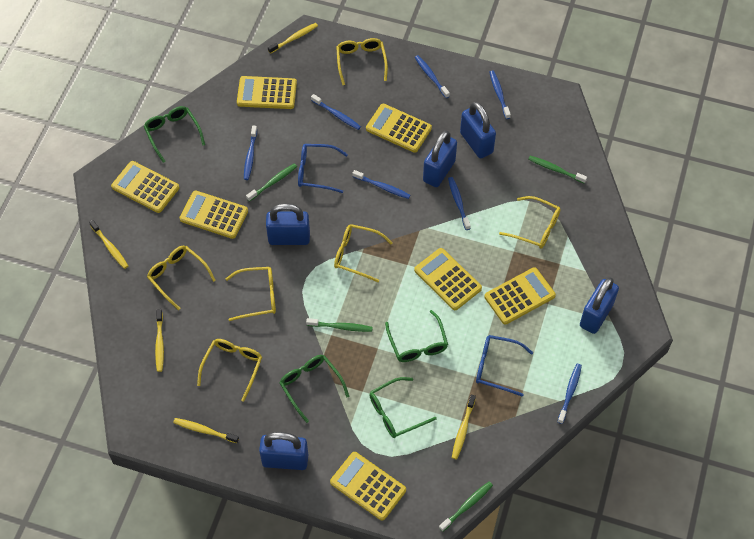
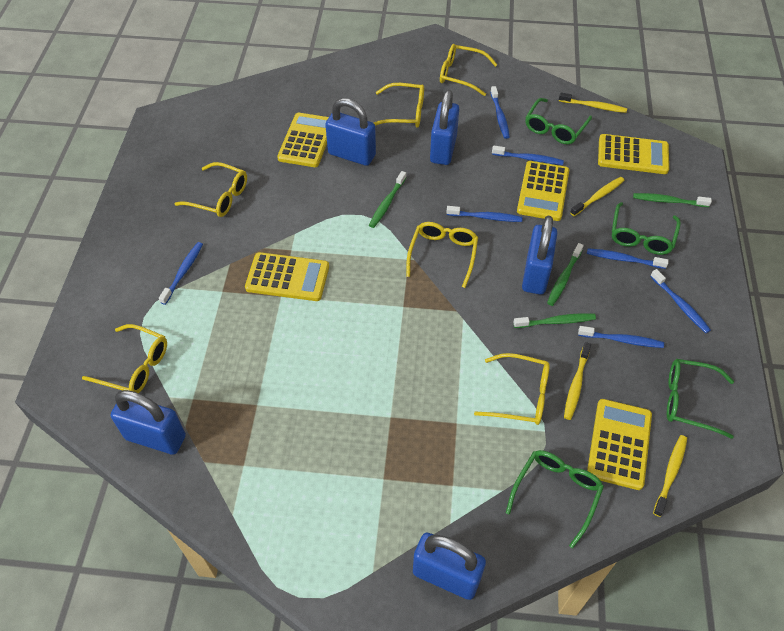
blue glasses: [298,144,348,193] [476,335,533,397] = 2 -> none = 0
yellow calculator: [111,161,179,213] [179,191,248,239] [237,76,297,109] [330,452,406,521] [366,104,432,153] [414,248,482,310] [484,267,556,325] = 7 -> [245,252,329,301] [277,113,329,167] [517,161,569,221] [587,399,652,490] [598,134,669,174] = 5
yellow toothbrush: [89,220,128,269] [155,309,164,372] [173,418,239,443] [268,23,318,54] [452,395,476,460] = 5 -> [559,92,627,113] [564,342,591,420] [570,177,625,216] [653,435,687,517] = 4

